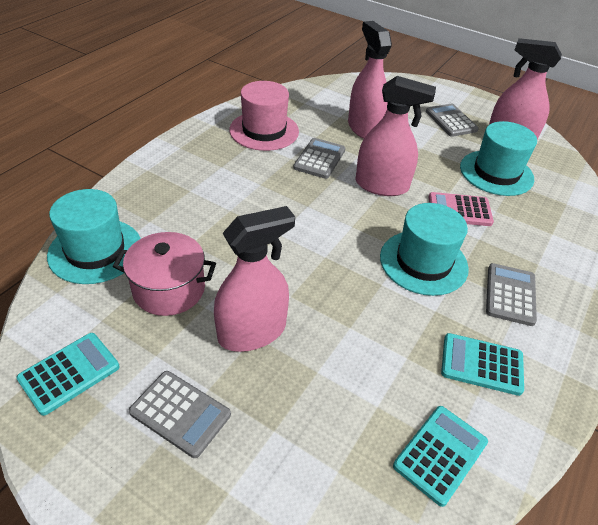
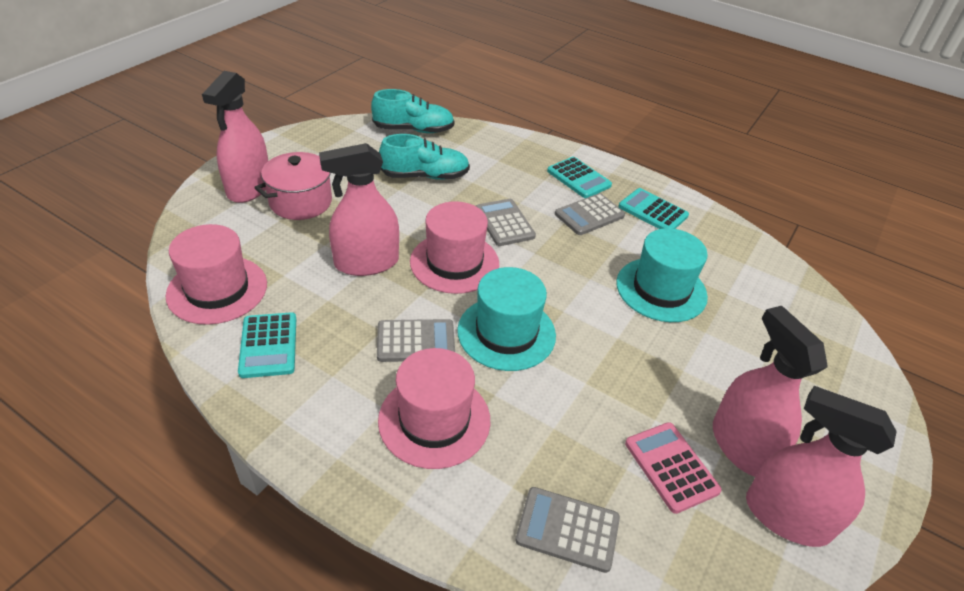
pink hat: [229,81,299,151] = 1 -> [166,224,267,325] [378,348,490,469] [410,201,499,294] = 3
turquoise hat: [47,189,141,284] [380,203,469,296] [460,121,537,196] = 3 -> [457,267,556,371] [616,228,708,322] = 2
turquoise shoe: none = 0 -> [371,89,454,133] [379,134,470,180] = 2

